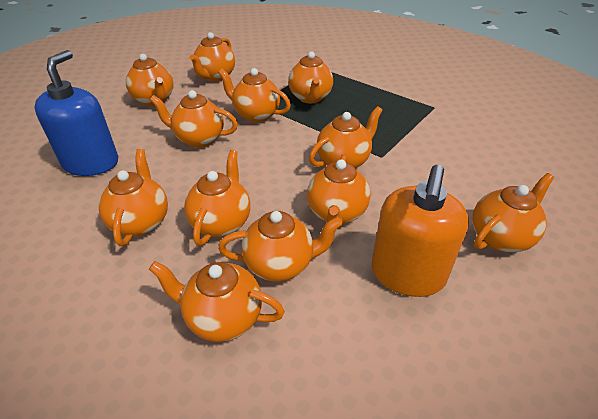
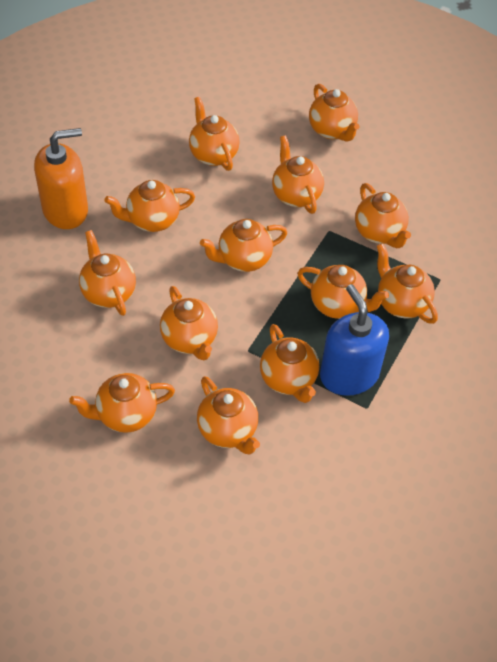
orange teapot: [99,149,168,246] [126,54,173,106] [149,261,285,342] [150,90,238,148] [184,150,250,246] [190,32,235,82] [218,68,291,122] [218,211,342,282] [288,51,333,103] [307,154,370,229] [309,106,383,168] [472,173,554,252] = 12 -> [69,373,175,433] [79,230,136,316] [104,180,195,232] [160,286,218,360] [189,97,240,171] [197,376,260,455] [200,219,287,272] [260,324,319,403] [272,135,324,214] [297,265,389,319] [309,84,360,142] [355,183,411,248] [377,243,438,324] = 13

